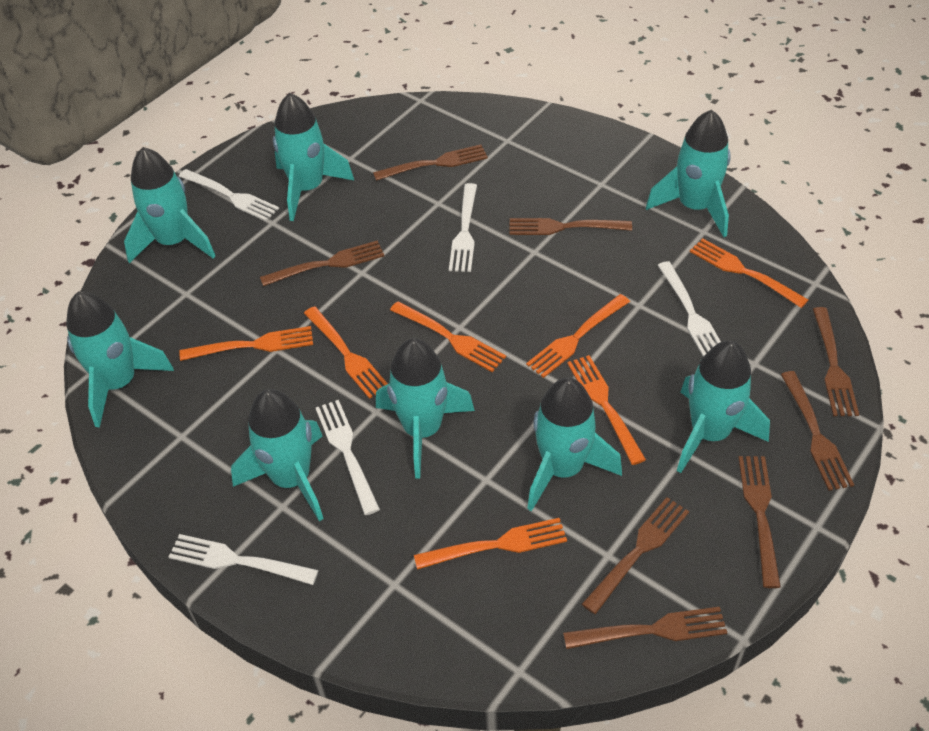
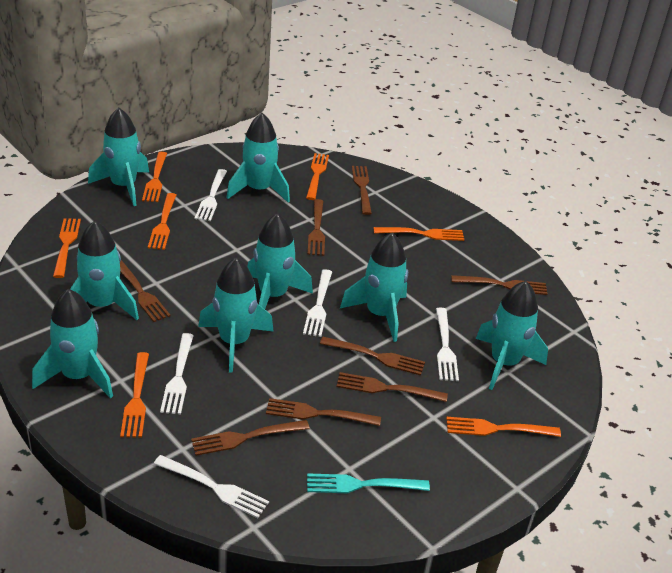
turquoise fork: none = 0 -> [307,473,430,493] = 1

